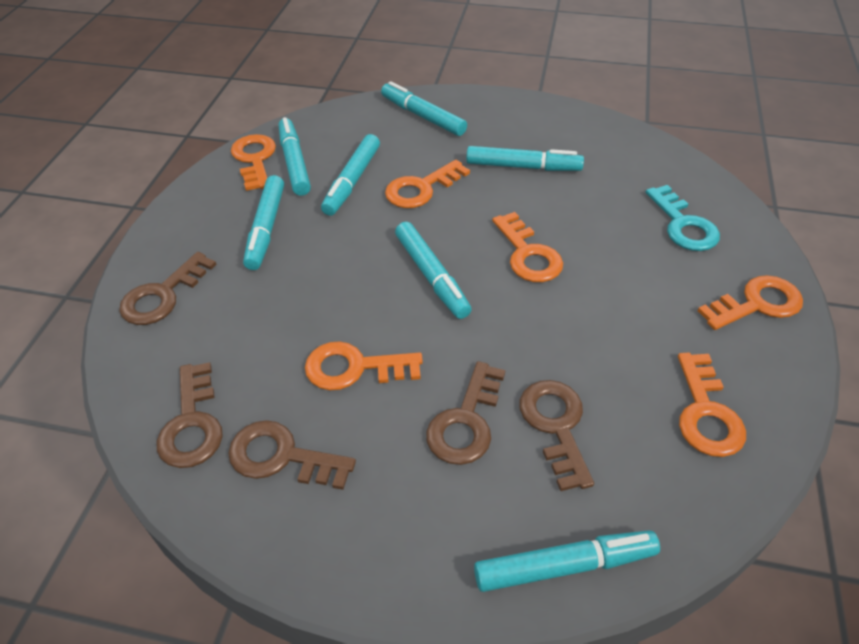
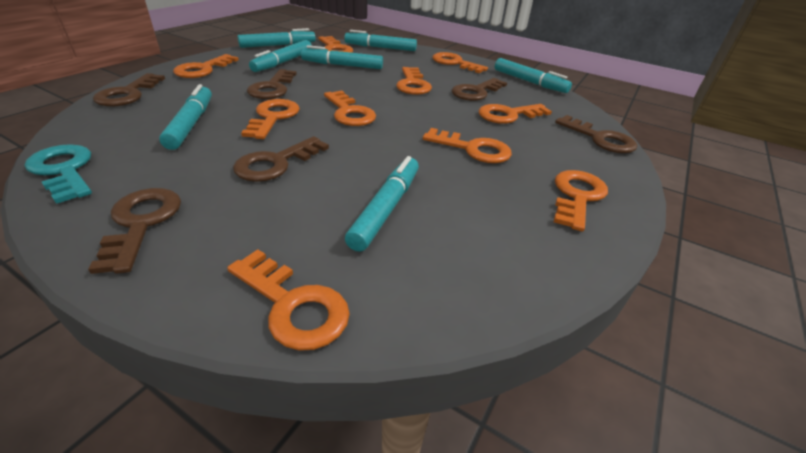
brown key: [119,252,217,325] [157,362,223,468] [228,420,356,490] [426,361,505,465] [520,380,594,491] = 5 -> [88,188,181,274] [93,73,165,106] [233,136,329,182] [247,69,297,99] [452,78,507,101] [555,115,638,153] = 6
orange key: [231,134,276,191] [305,341,423,390] [385,160,470,208] [492,212,563,282] [678,353,746,457] [697,275,803,330] = 6 -> [173,54,239,78] [227,250,350,351] [241,99,300,139] [318,36,353,53] [324,90,376,126] [396,67,432,95] [423,128,512,163] [432,52,488,73] [479,104,552,124] [554,170,608,231] = 10

